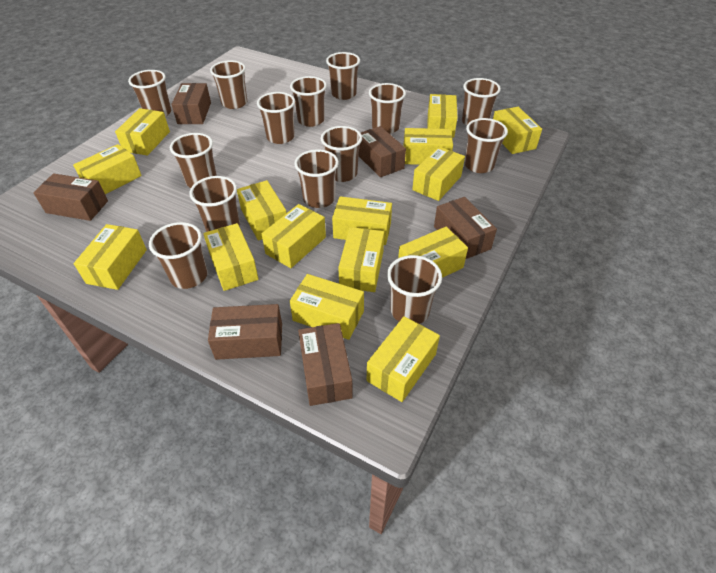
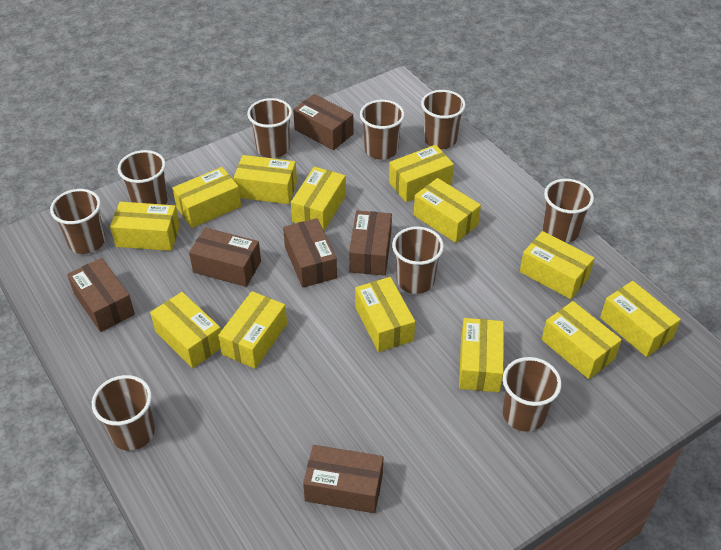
brown cup: [128,70,171,117] [149,222,207,289] [170,133,217,188] [189,176,240,232] [210,60,247,109] [257,92,295,144] [290,76,327,127] [294,149,339,208] [321,126,362,182] [326,52,360,100] [369,83,406,134] [387,255,442,324] [462,78,501,126] [464,118,508,173] = 14 -> [50,189,105,254] [92,375,155,451] [118,150,168,205] [247,98,292,158] [360,100,405,160] [392,227,444,294] [421,90,466,149] [503,357,562,432] [543,179,594,243] = 9
yellow box: [73,144,142,194] [74,224,147,290] [115,108,170,156] [203,223,259,291] [237,180,287,241] [262,204,326,268] [290,274,364,340] [332,196,392,245] [338,227,384,292] [367,316,440,402] [398,227,468,278] [403,128,453,165] [412,146,465,201] [427,94,458,138] [493,107,542,154] = 15 -> [110,202,180,251] [150,292,221,368] [172,167,241,228] [218,291,287,369] [234,155,297,204] [291,167,346,231] [355,277,415,352] [389,145,454,202] [414,178,481,243] [459,318,504,392] [520,231,595,299] [542,301,622,379] [600,281,681,357] = 13

